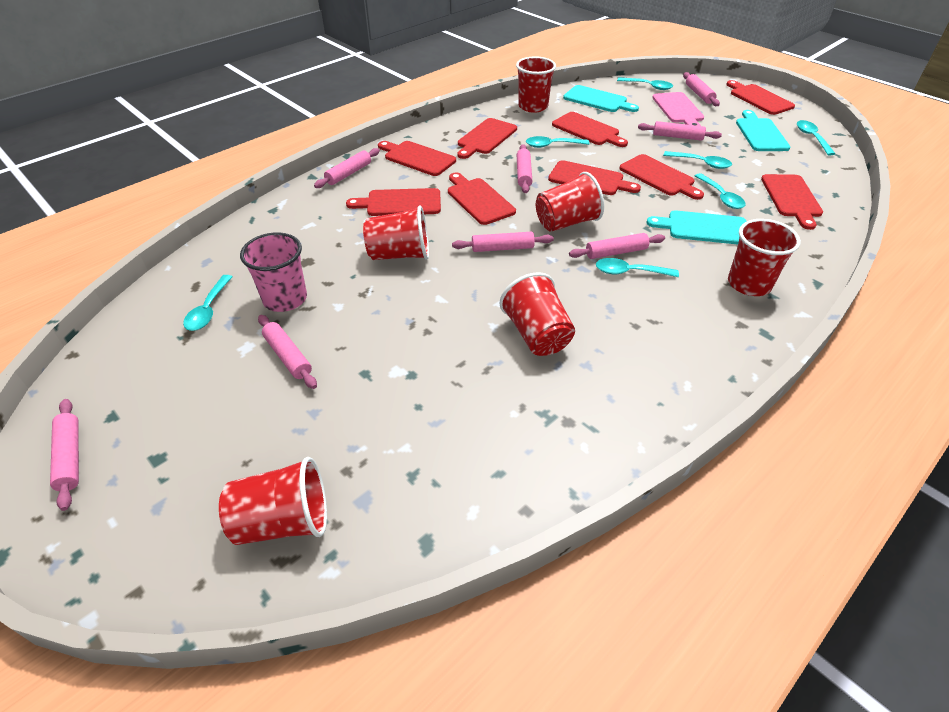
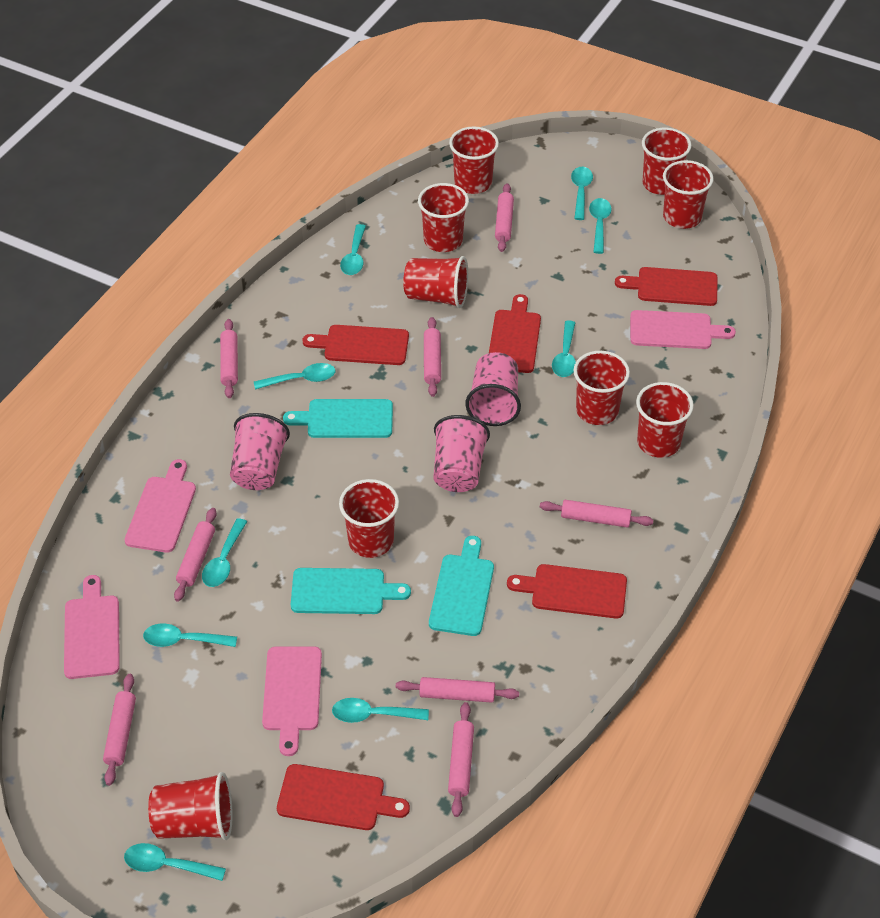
pink cup: [240,232,307,312] = 1 -> [230,413,290,490] [434,415,490,492] [465,352,521,426] = 3
pink cutting board: [652,92,704,126] = 1 -> [64,575,120,679] [125,459,196,553] [262,646,322,756] [630,310,736,349] = 4
red cup: [219,457,327,545] [363,205,429,260] [499,272,575,356] [516,56,556,113] [536,172,604,232] [728,219,801,296] = 6 -> [148,772,233,840] [339,479,399,558] [403,256,468,308] [418,183,469,252] [449,127,499,194] [573,351,630,425] [636,382,694,458] [642,128,691,195] [663,160,714,229] = 9
red cutting board: [346,188,441,216] [378,141,456,176] [448,172,516,225] [457,118,517,159] [548,160,641,195] [552,112,628,147] [619,154,704,200] [726,80,795,115] [761,174,823,230] = 9 -> [277,764,410,830] [302,325,409,365] [489,294,541,373] [507,564,627,619] [615,267,717,306] = 5
turquoise spoon: [183,275,232,331] [526,136,589,148] [596,258,679,277] [617,78,673,90] [663,151,732,169] [695,173,746,209] [797,120,835,156] = 7 -> [124,843,226,881] [143,623,237,647] [202,518,247,587] [254,363,335,389] [332,698,429,723] [340,224,366,275] [552,320,576,377] [571,167,593,220] [589,198,612,254] = 9

